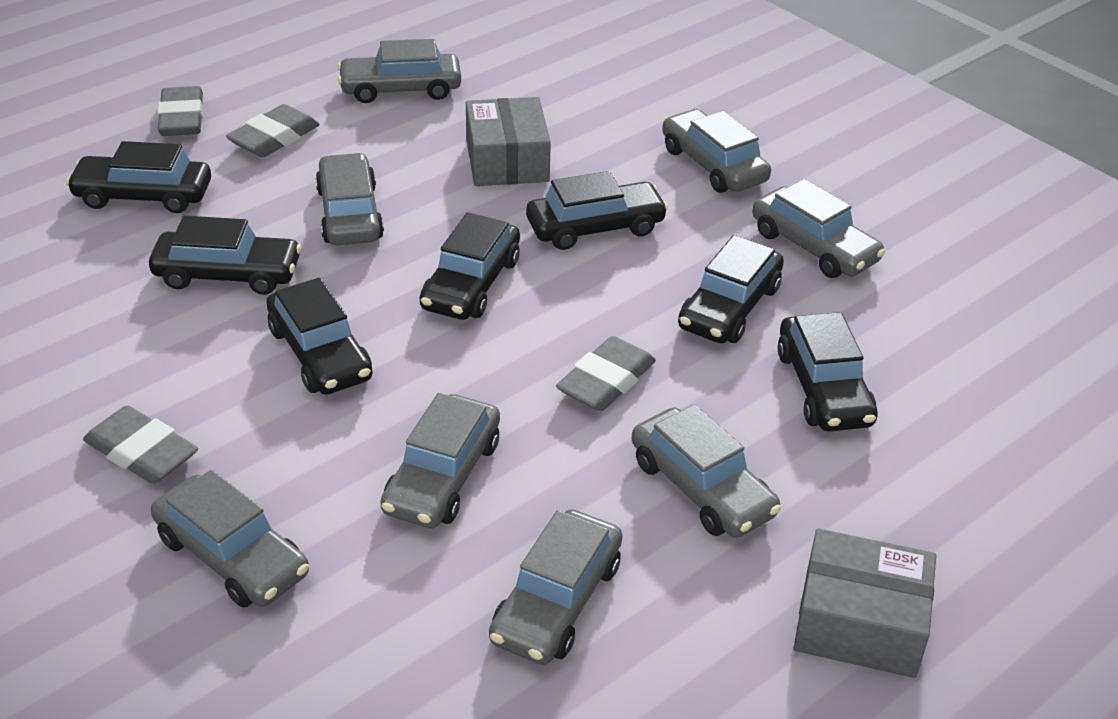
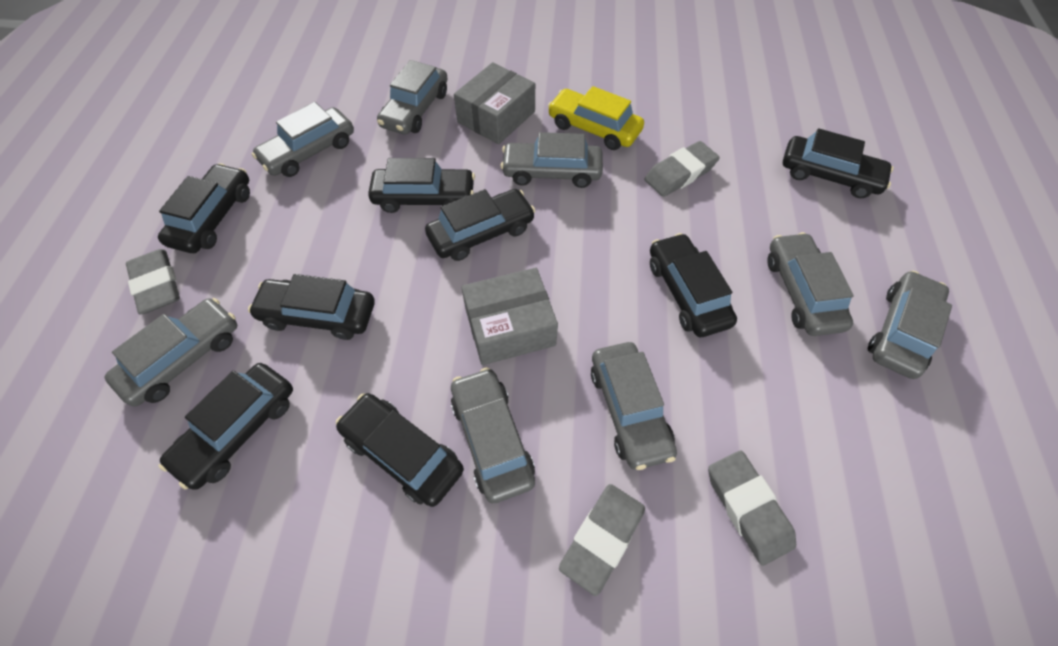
black car: [66,141,211,213] [149,216,301,295] [267,278,373,395] [419,212,520,320] [526,171,668,250] [678,235,784,343] [778,312,878,431] = 7 -> [158,163,250,253] [158,363,293,490] [248,274,375,340] [336,393,464,507] [368,158,475,213] [425,189,535,261] [650,233,737,337] [783,128,894,198] = 8
yellow car: none = 0 -> [548,86,644,150] = 1

